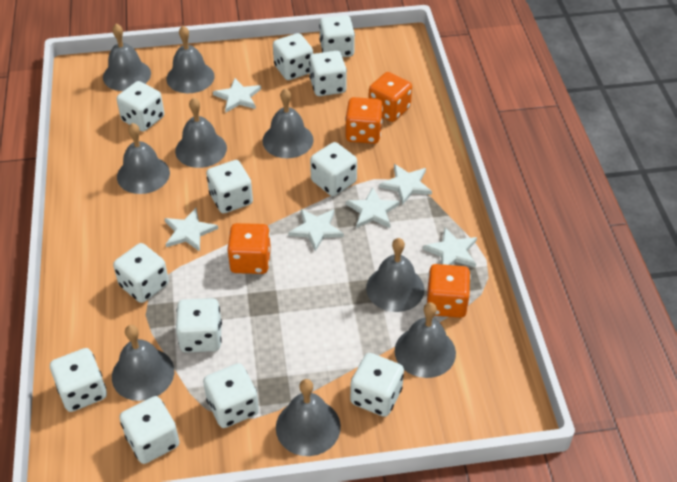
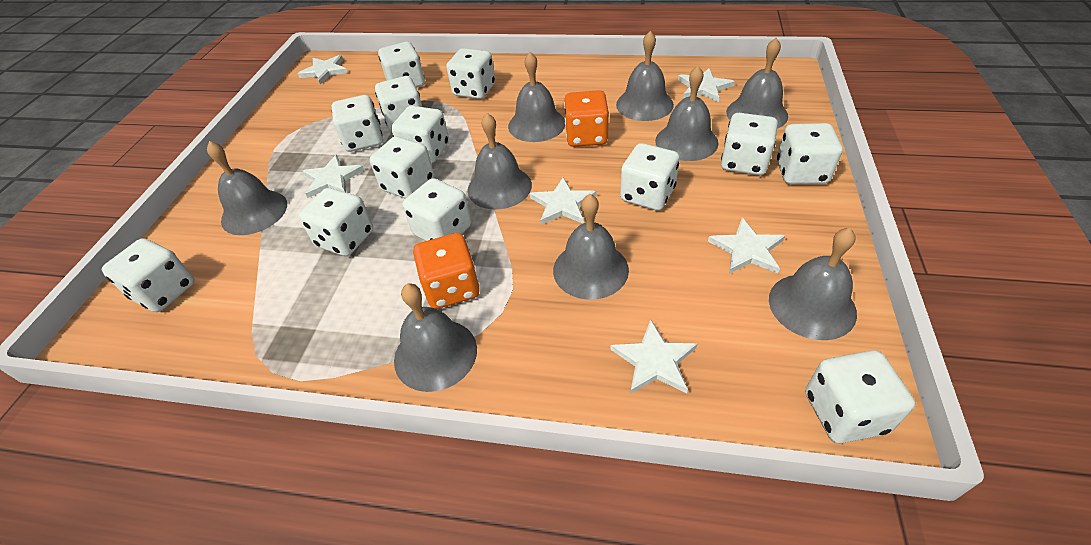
orange dice: [227,223,271,274] [345,97,383,144] [368,72,412,122] [426,264,470,318] = 4 -> [413,233,480,309] [564,90,609,147] = 2
white dice: [50,348,107,412] [113,243,169,303] [117,81,164,132] [120,396,180,464] [176,298,222,353] [203,363,259,428] [206,160,253,214] [273,33,313,80] [309,51,347,96] [310,142,357,196] [319,15,355,57] [350,353,404,417] = 12 -> [102,238,195,312] [299,188,373,256] [332,95,383,152] [370,136,434,199] [375,76,422,131] [378,42,425,88] [391,106,449,163] [402,178,471,241] [446,48,495,99] [620,143,680,211] [721,113,778,175] [777,123,843,184] [805,350,915,443] = 13

